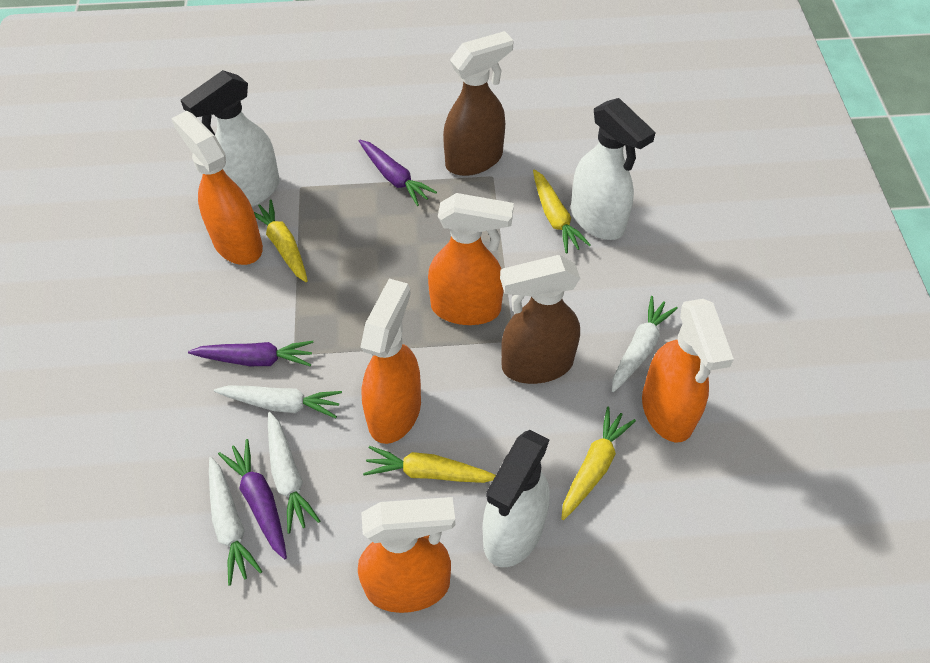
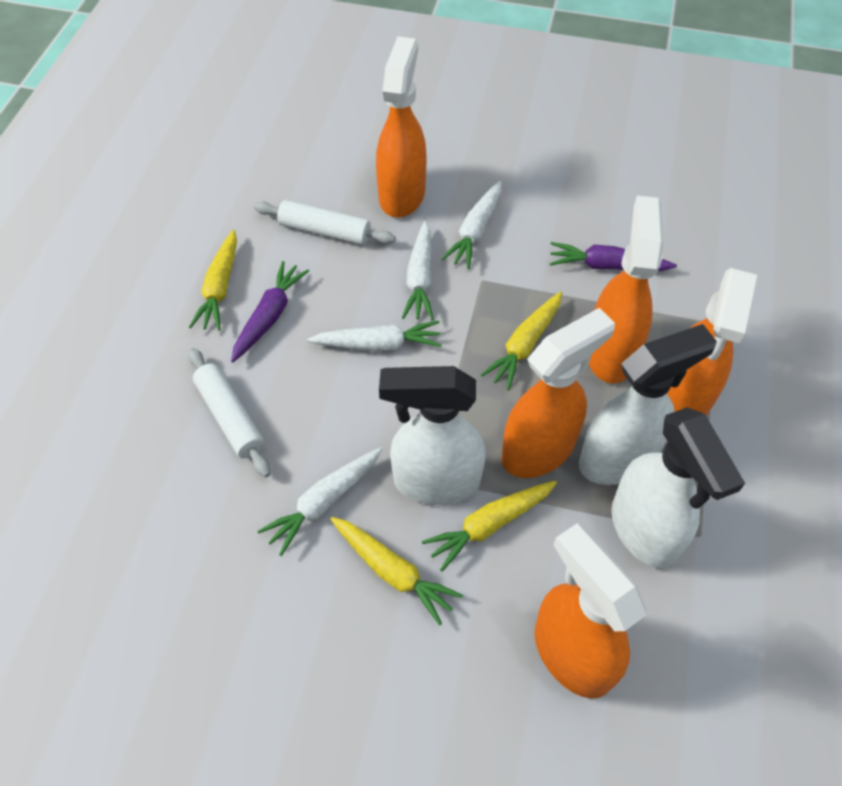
brown spray bottle: [443,31,514,176] [500,255,580,384] = 2 -> none = 0
purple carrot: [188,341,314,366] [218,439,287,559] [359,139,437,206] = 3 -> [231,261,309,362] [550,242,677,271] = 2
white rolling pin: none = 0 -> [188,348,271,478] [254,200,396,245] = 2

